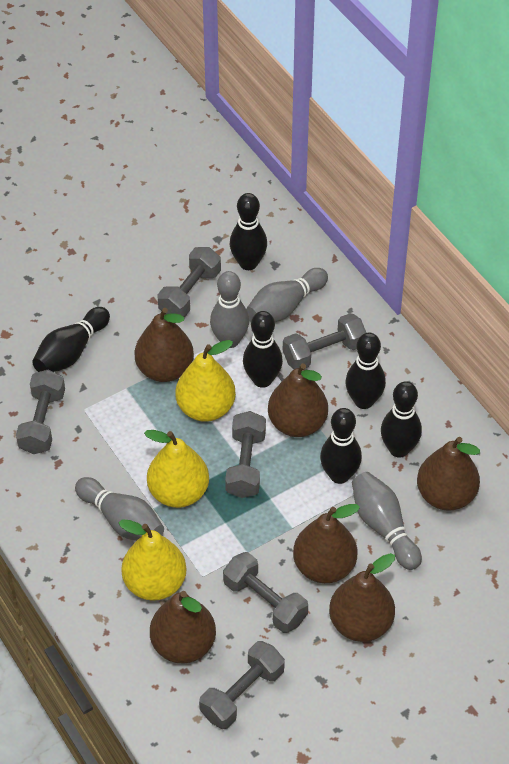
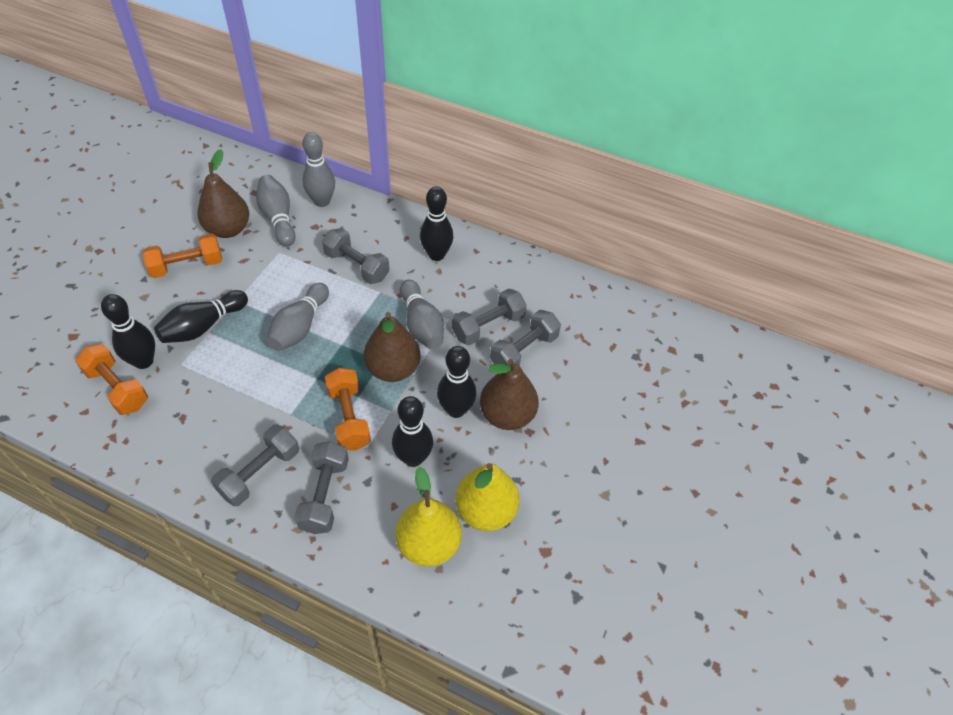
black bowling pin: [32,307,110,372] [230,193,267,270] [243,311,283,388] [320,408,362,484] [345,333,386,409] [381,381,422,458] = 6 -> [101,294,155,369] [154,290,248,343] [392,396,433,467] [420,187,454,261] [437,346,476,418] = 5
brown pear: [135,308,194,382] [150,591,216,663] [268,363,328,437] [293,504,360,583] [329,553,395,642] [417,437,480,511] = 6 -> [197,149,249,238] [363,312,420,382] [480,359,539,430] = 3
grey dumbbell: [16,370,65,454] [157,247,221,318] [199,641,285,729] [223,552,308,633] [225,411,266,498] [283,313,366,369] = 6 -> [211,424,299,506] [294,441,349,534] [322,228,390,284] [452,288,526,345] [490,310,561,366] = 5
orange dumbbell: none = 0 -> [75,344,148,415] [142,233,222,278] [325,368,371,450] = 3
yellow pear: [118,520,186,601] [144,430,209,508] [175,340,236,422] = 3 -> [396,467,462,567] [455,463,520,531] = 2

